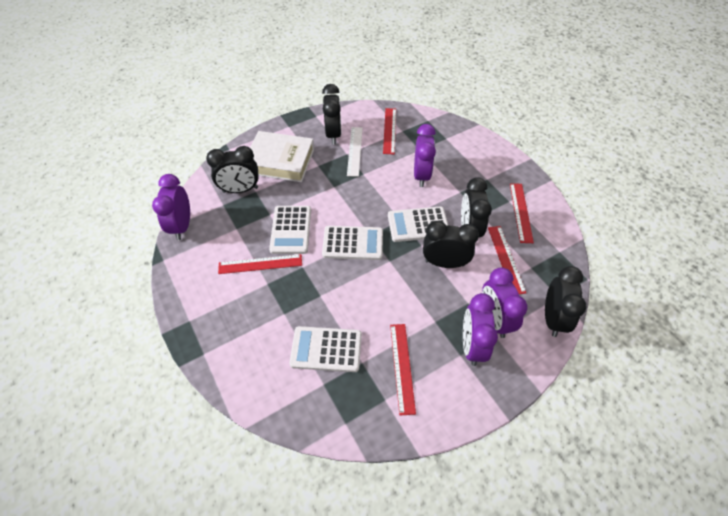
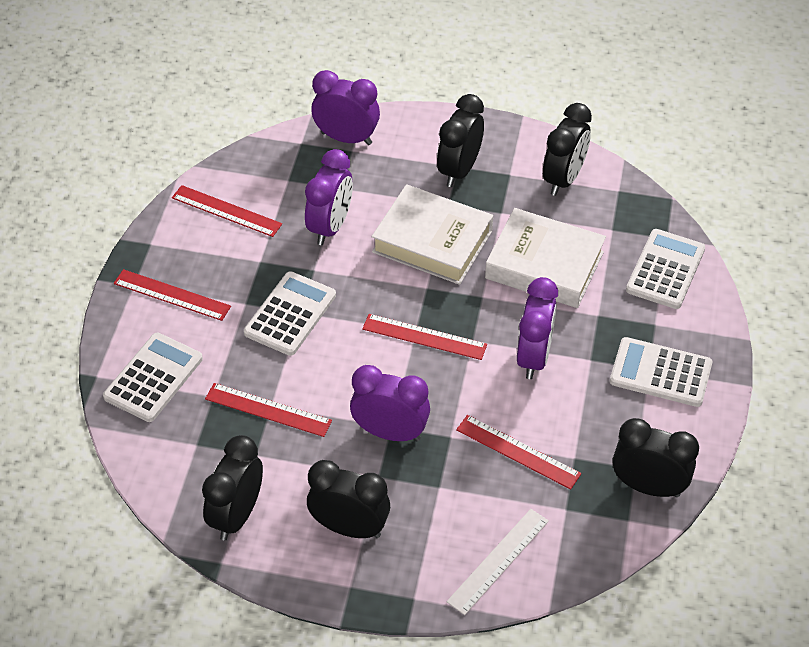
white book: [250,131,314,182] = 1 -> [372,184,493,285] [485,208,606,308] = 2

